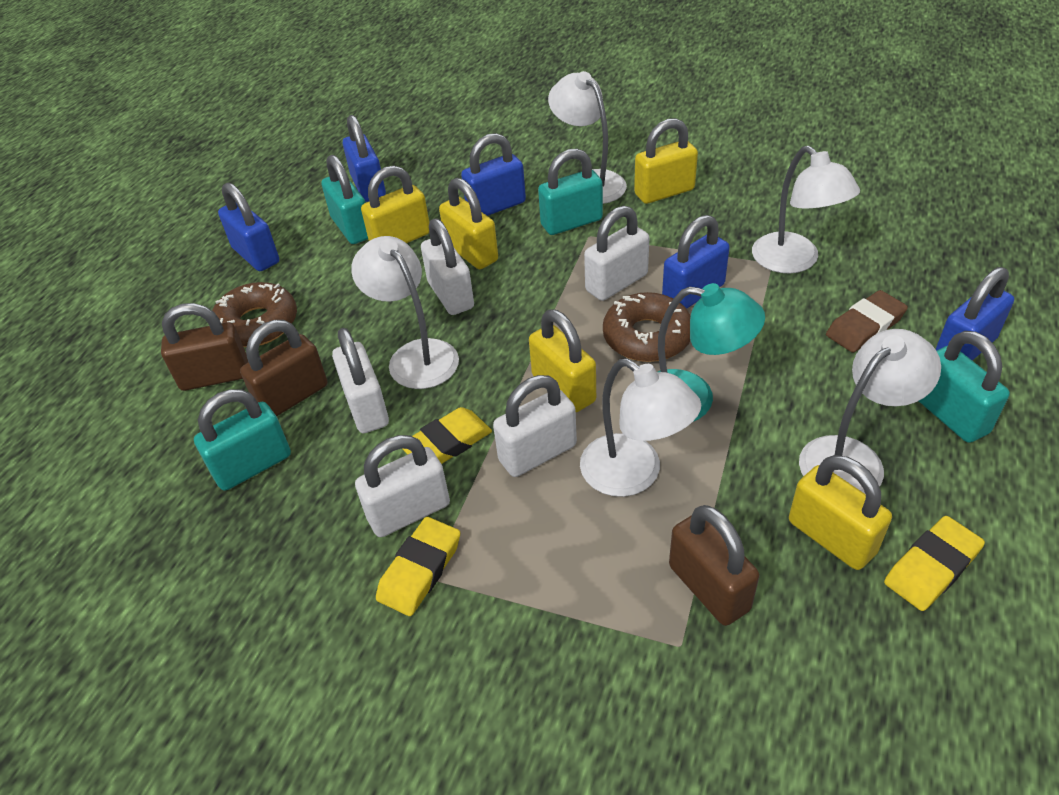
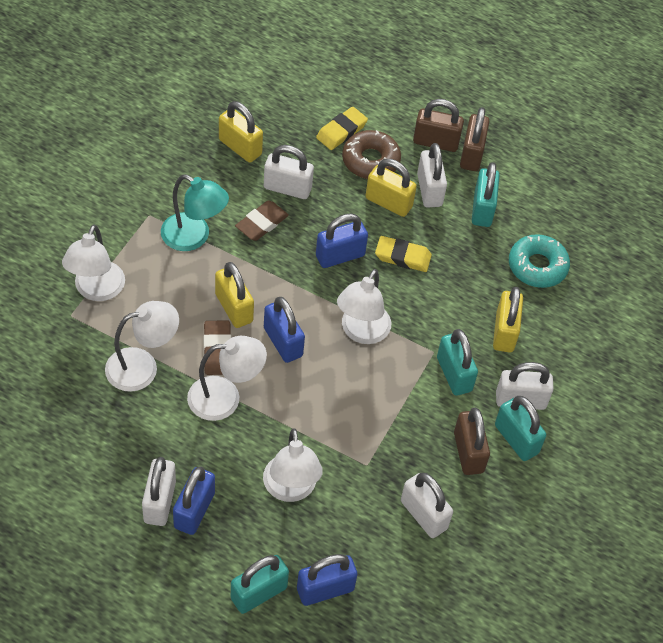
blue padlock: [218,183,279,271] [343,115,386,202] [461,133,526,216] [662,215,730,309] [936,267,1014,361] = 5 -> [173,466,215,535] [264,297,305,363] [297,554,358,606] [316,213,368,268] = 4
brown donut: [212,282,297,347] [603,292,690,362] = 2 -> [342,130,401,179] = 1
brown eraser: [826,290,908,352] = 1 -> [204,321,231,375] [235,200,289,241] = 2
turquoise donut: none = 0 -> [509,234,570,288] = 1
yellow eraser: [376,517,460,616] [403,407,492,464] [884,516,985,611] = 3 -> [316,107,368,150] [375,236,432,272] = 2
yellow padlock: [361,165,429,243] [439,178,498,269] [529,309,596,412] [634,118,698,204] [789,455,892,570] = 5 -> [215,262,254,328] [219,101,263,163] [365,159,417,217] [493,287,523,353] = 4

